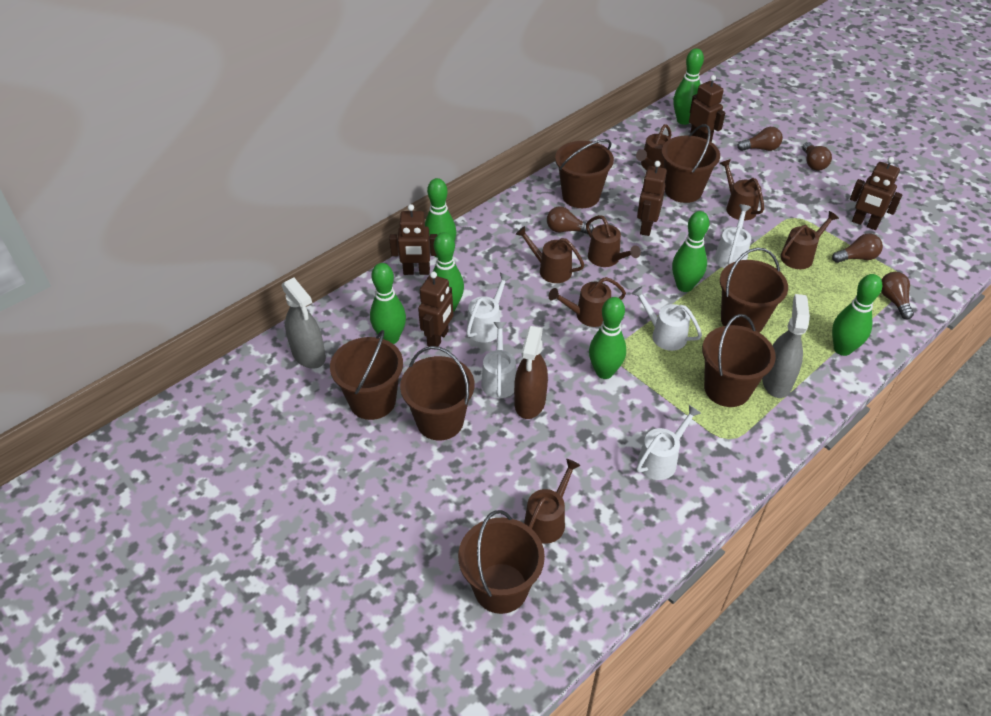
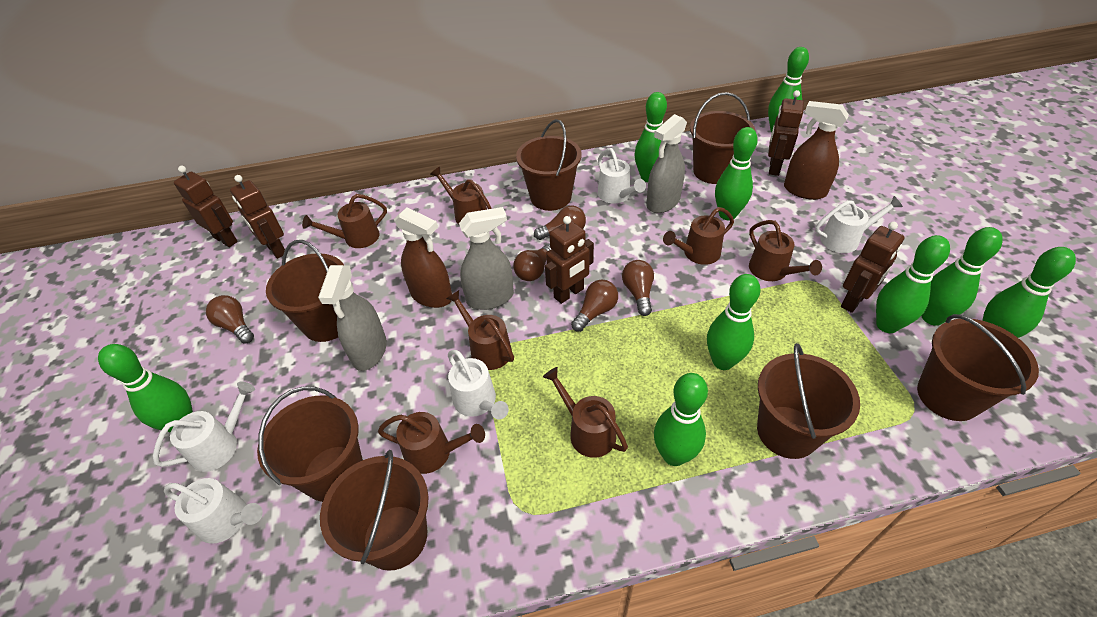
brown spray bottle: [514,326,548,419] = 1 -> [394,207,452,308] [784,101,849,200] = 2
green bowling pin: [370,263,406,344] [425,178,456,258] [433,232,464,312] [589,297,626,379] [672,211,710,292] [673,48,704,125] [832,274,882,356] = 7 -> [98,344,193,433] [634,92,667,182] [654,373,708,466] [707,274,760,370] [715,127,758,220] [768,47,809,133] [876,235,950,333] [922,227,1003,326] [983,247,1076,338] = 9
grey spray bottle: [282,278,326,369] [762,294,810,398] = 2 -> [318,265,387,371] [459,207,514,310] [646,114,687,213] = 3

